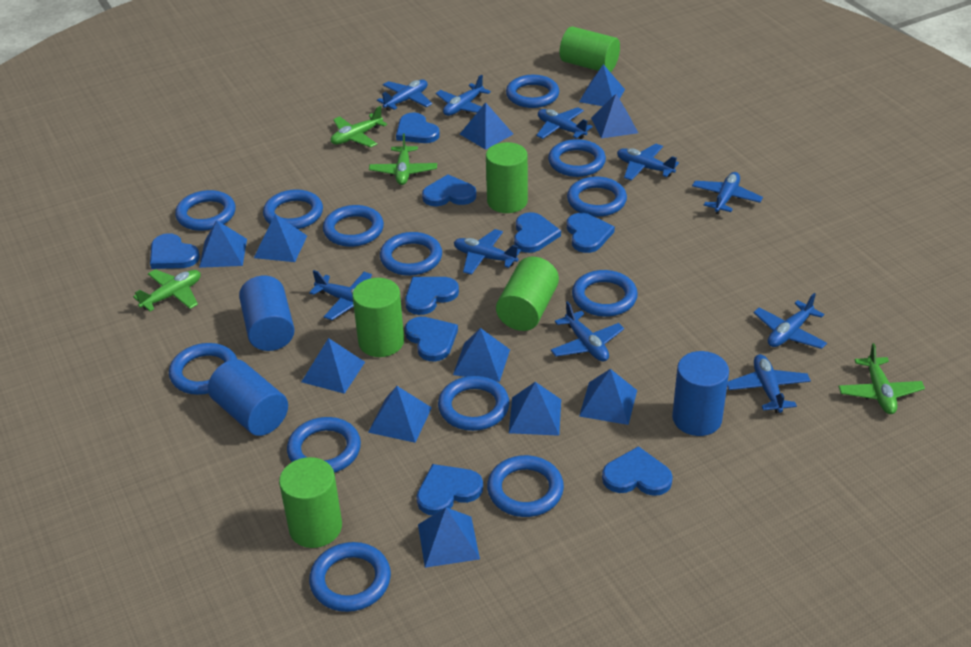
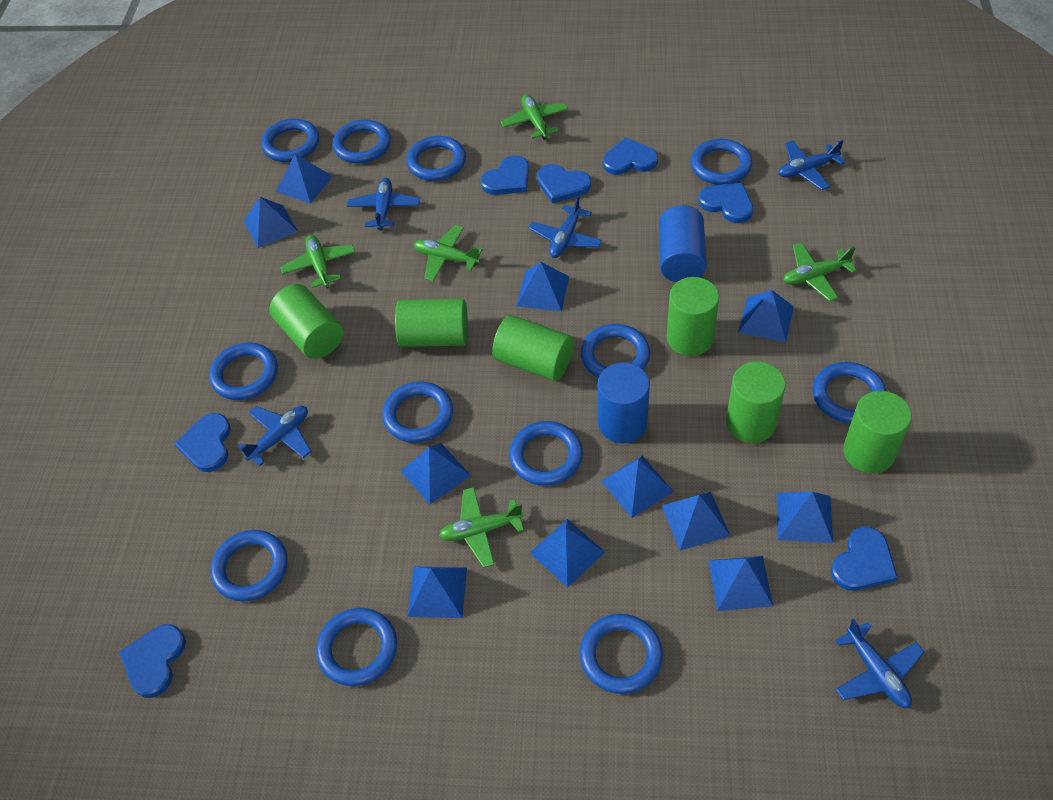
blue cylinder: [208,359,288,436] [239,276,294,351] [672,351,729,436] = 3 -> [598,362,650,443] [659,205,707,282] = 2
blue heart: [150,233,200,269] [396,112,440,143] [405,277,459,315] [405,317,458,361] [416,464,483,515] [422,175,477,206] [514,212,561,253] [567,213,615,253] [602,446,673,496] = 9 -> [119,624,186,698] [174,413,231,472] [480,155,529,195] [537,164,591,203] [603,137,658,175] [698,183,753,223] [831,527,898,591] = 7
blue plane: [309,270,372,320] [377,79,432,111] [436,75,491,116] [454,229,521,275] [536,107,593,139] [550,301,624,362] [617,144,679,181] [692,172,763,214] [727,354,811,414] [753,293,827,349] = 10 -> [238,406,311,466] [347,178,420,231] [529,195,602,258] [778,140,845,190] [835,619,924,708] = 5
blue ring: [169,343,237,395] [175,190,235,231] [263,189,323,229] [287,417,361,473] [309,542,391,612] [323,205,384,247] [380,232,442,276] [438,376,510,431] [487,455,564,517] [506,75,559,108] [548,139,606,177] [567,176,627,217] [572,270,638,317] = 13 -> [209,342,278,400] [210,530,288,601] [261,119,319,162] [316,608,397,686] [332,119,391,163] [382,381,453,443] [406,136,466,181] [509,421,583,486] [580,614,663,694] [581,324,650,378] [690,139,752,185] [813,362,886,423] = 12
green cylinder: [279,457,342,548] [352,278,404,357] [486,142,528,213] [496,257,559,331] [560,27,620,72] = 5 -> [269,284,343,359] [395,299,468,347] [492,315,574,381] [666,277,719,356] [726,361,786,443] [843,391,912,474] = 6
green plane: [133,269,201,311] [331,106,387,148] [369,133,437,185] [838,343,925,414] = 4 -> [280,235,355,288] [414,225,483,281] [439,487,524,568] [501,94,568,140] [784,243,857,301] = 5

